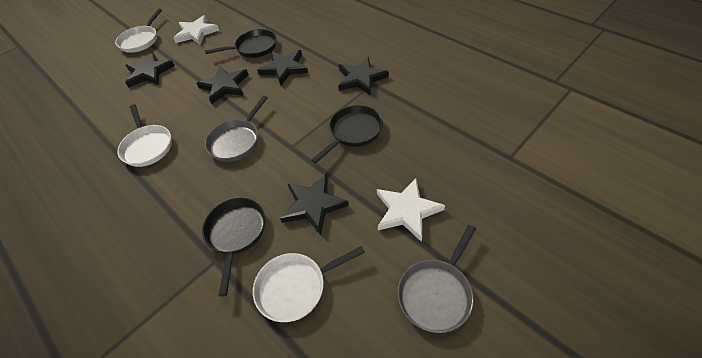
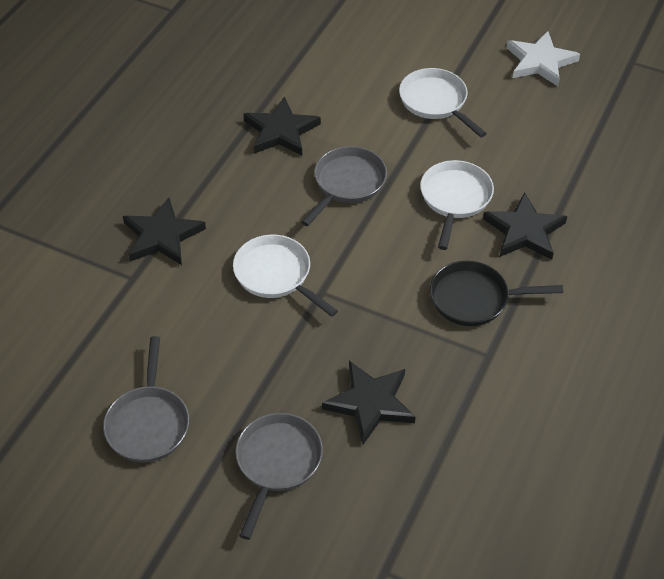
black pan: [202,198,265,296] [205,29,277,58] [311,105,383,164] = 3 -> [430,261,563,326] = 1
black star: [125,53,175,87] [197,66,249,104] [257,50,308,85] [280,174,349,235] [338,57,389,96] = 5 -> [123,197,206,265] [244,96,321,156] [322,361,416,444] [483,192,567,260] = 4
grey pan: [205,96,268,162] [398,225,476,333] = 2 -> [103,336,189,462] [235,413,323,540] [301,146,387,226] = 3
white star: [173,15,219,45] [377,178,445,242] = 2 -> [507,31,580,86] = 1

